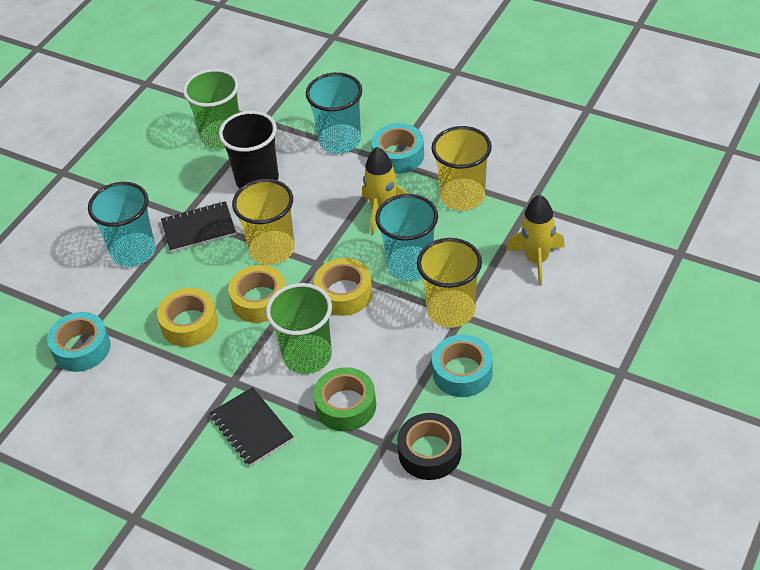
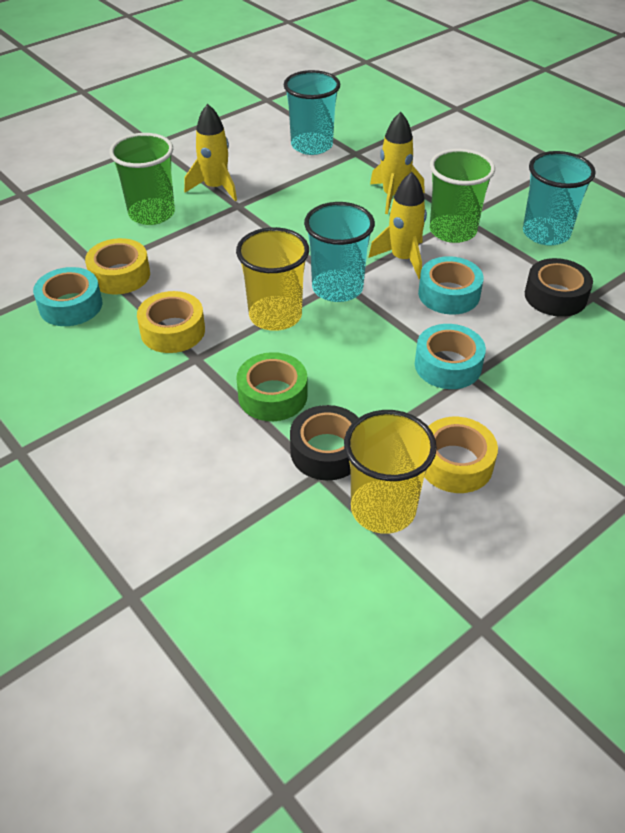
black cup: [219,111,279,189] = 1 -> none = 0
black notebook: [161,201,236,252] [209,387,294,466] = 2 -> none = 0
black tape: [397,413,462,480] = 1 -> [290,405,359,480] [525,258,593,317] = 2
yellow cup: [232,179,295,265] [417,238,482,328] [431,126,492,211] = 3 -> [236,227,309,331] [344,410,437,534] = 2
yellow rocket: [362,147,409,235] [506,195,565,286] = 2 -> [184,104,237,201] [368,172,427,279] [370,112,425,214] = 3

